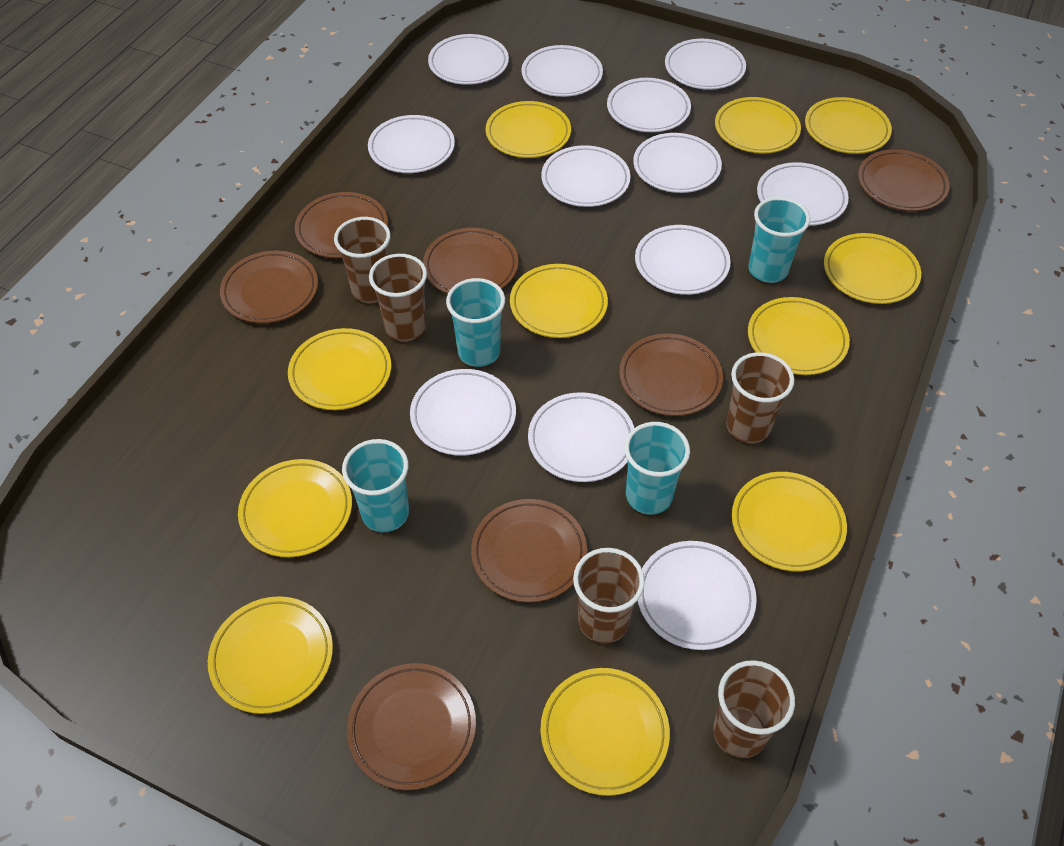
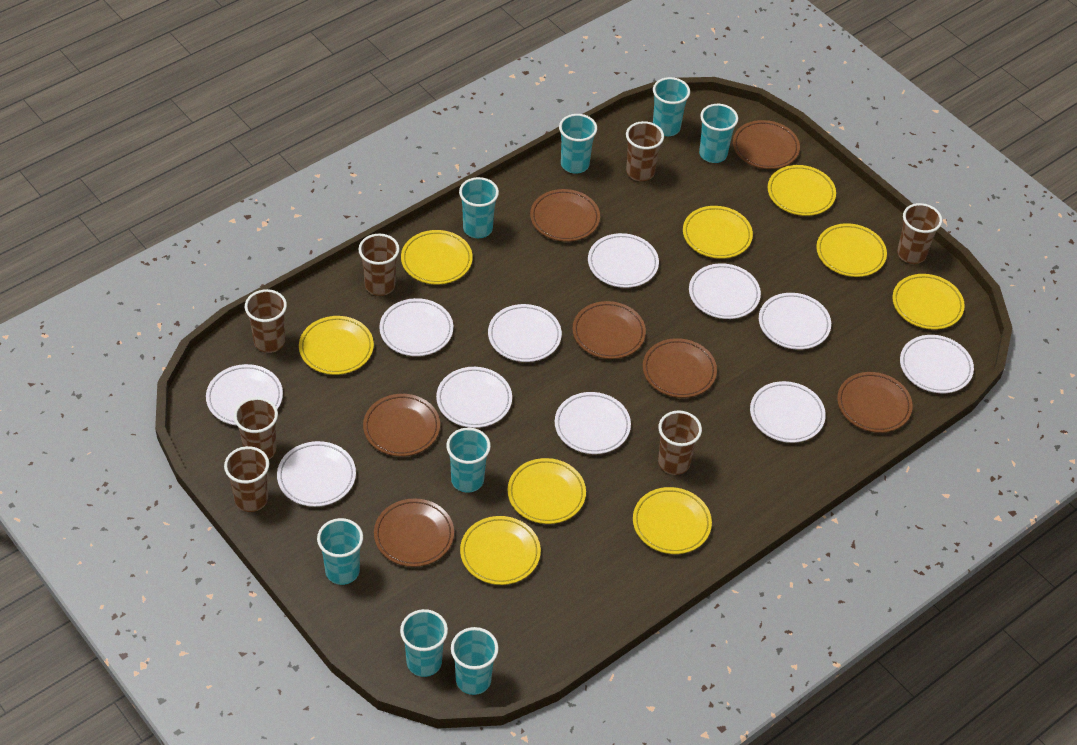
brown cup: [334,217,391,303] [369,254,427,341] [573,548,645,644] [713,660,795,758] [726,352,794,443] = 5 -> [224,446,269,512] [234,397,278,459] [245,289,287,353] [358,234,400,296] [626,121,664,181] [658,410,702,475] [897,203,942,264] = 7
turquoise cup: [342,439,409,532] [446,278,505,367] [624,422,690,515] [748,197,810,283] = 4 -> [317,518,363,585] [400,609,448,677] [446,428,491,493] [451,627,499,695] [459,177,499,238] [559,114,597,174] [653,77,690,136] [699,104,738,163] = 8
white plate: [368,115,455,173] [410,369,516,456] [428,34,509,85] [521,45,603,97] [528,392,634,482] [541,145,631,207] [607,78,691,132] [633,133,722,193] [635,225,731,295] [638,541,757,650] [665,39,746,90] [757,162,849,226] = 12 -> [206,364,283,426] [277,441,356,507] [379,298,453,356] [436,367,512,428] [488,304,562,362] [555,392,631,454] [588,233,659,288] [689,263,761,319] [750,381,826,443] [759,293,831,350] [900,335,974,393] = 11
yellow plate: [208,596,333,714] [238,459,352,557] [288,328,391,410] [486,101,571,158] [510,264,608,338] [540,668,670,796] [715,97,801,154] [732,472,847,572] [748,297,850,375] [805,97,892,154] [824,233,921,304] = 11 -> [299,316,374,375] [401,230,473,284] [460,516,541,585] [508,458,586,524] [633,487,712,554] [683,206,753,259] [768,165,836,216] [816,223,887,277] [892,274,965,330] = 9

